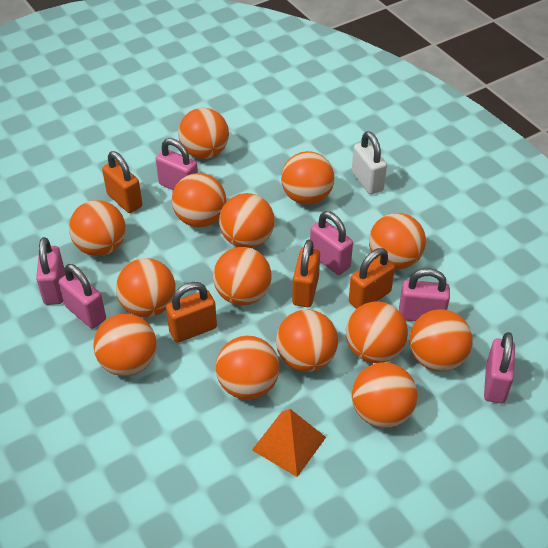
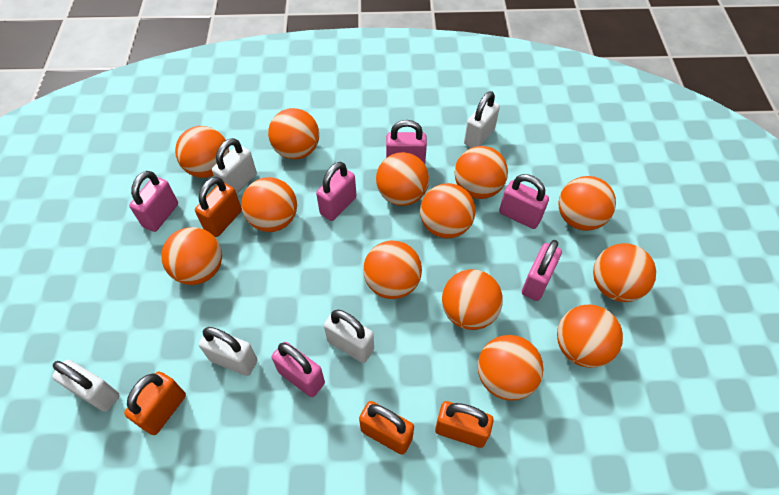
orange ball: [69,200,126,256] [94,314,157,376] [116,258,176,317] [172,173,226,227] [178,108,229,159] [213,247,272,305] [216,336,279,400] [219,193,275,248] [276,310,338,372] [281,151,334,205] [346,302,408,363] [352,362,418,428] [369,213,426,270] [409,309,472,372] = 14 -> [161,227,222,285] [175,126,229,178] [241,177,297,232] [268,108,319,159] [363,241,422,299] [376,152,429,206] [420,183,475,238] [442,269,503,330] [454,146,508,199] [478,335,543,401] [557,305,623,368] [558,176,616,231] [593,243,656,302] = 13
orange pyramid: [252,409,326,477] = 1 -> none = 0
white padlock: [352,131,387,194] = 1 -> [52,360,120,412] [199,327,258,376] [212,138,257,194] [324,309,374,363] [464,91,500,148] = 5

